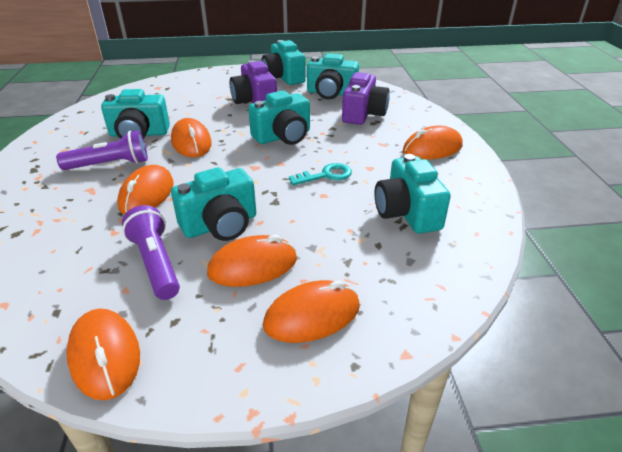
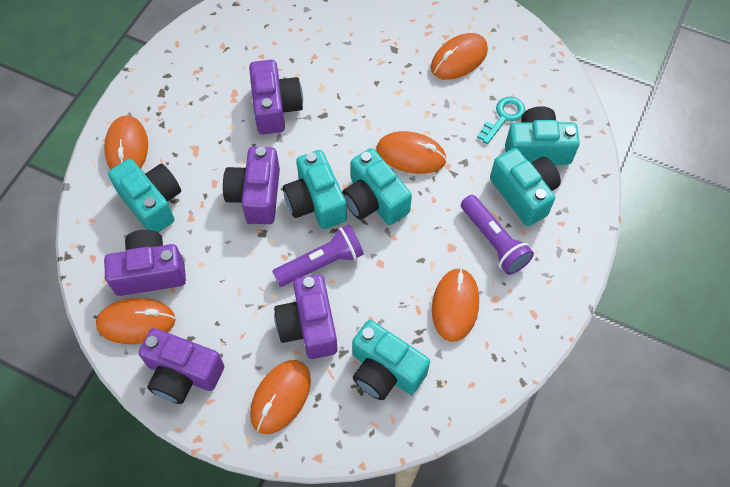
purple camera: [230,60,277,104] [342,72,390,125] = 2 -> [104,230,186,296] [139,328,224,404] [223,147,280,224] [249,60,303,134] [274,274,338,359] = 5

